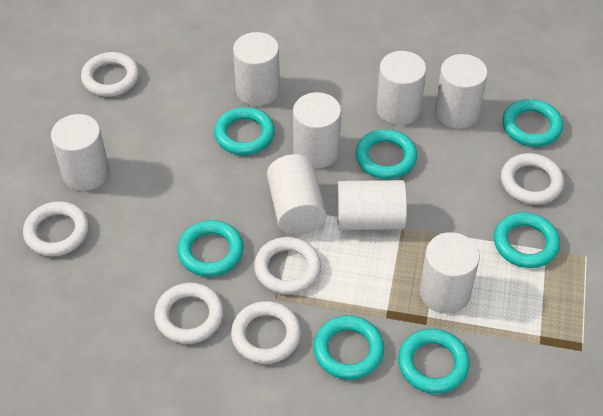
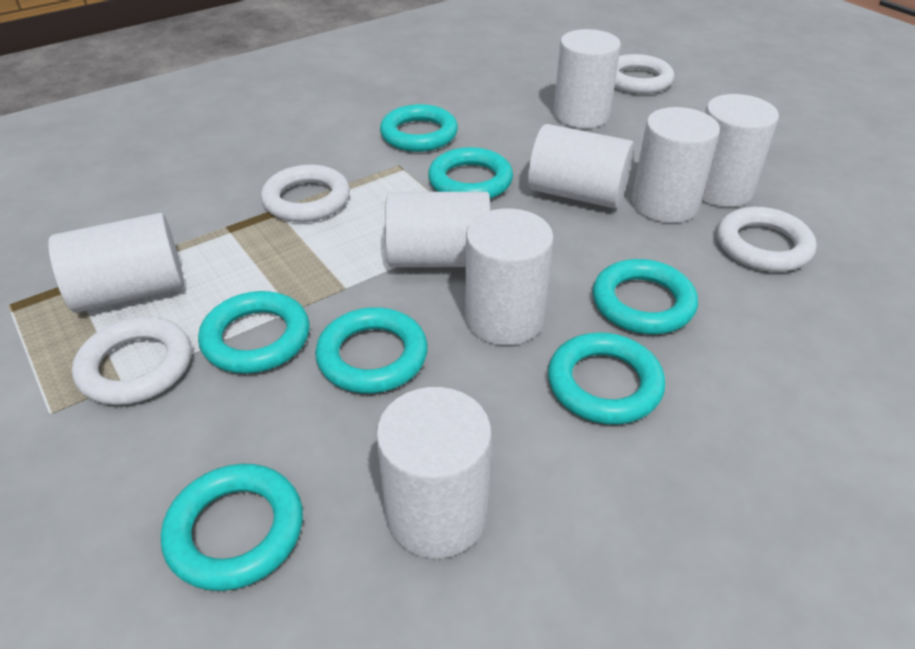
white ring: [23,201,89,257] [81,52,139,97] [154,282,224,344] [231,301,301,364] [254,237,321,295] [501,153,564,205] = 6 -> [72,317,191,405] [261,165,350,222] [614,54,674,94] [717,207,817,272] = 4

